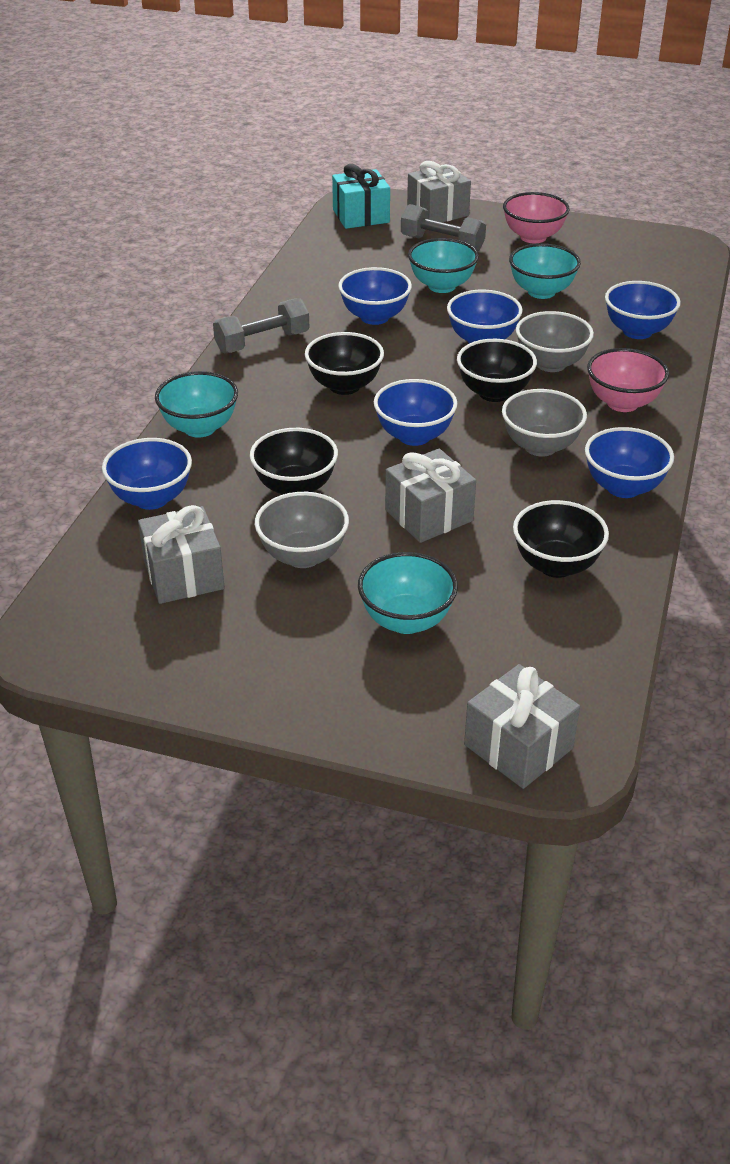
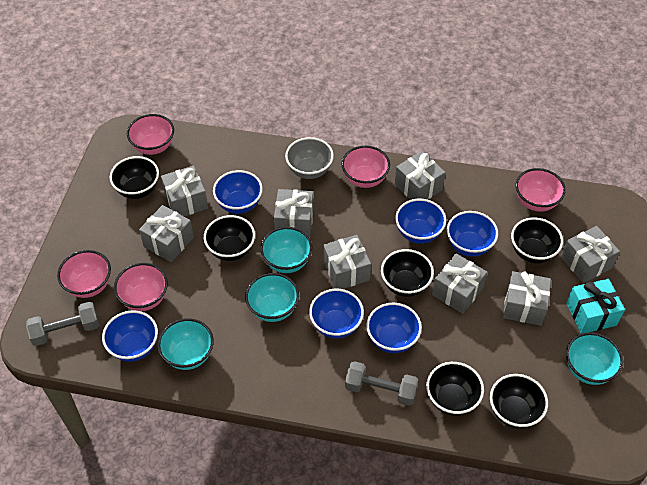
black bowl: [250,428,338,495] [305,332,384,395] [457,339,537,402] [513,500,609,578] = 4 -> [110,156,159,199] [204,215,255,261] [381,249,434,297] [426,362,484,416] [490,374,548,429] [511,217,563,263] = 6
grey bowl: [255,492,349,568] [502,389,587,457] [516,311,594,372] = 3 -> [285,137,334,179] = 1
grey gift: [138,505,225,604] [385,449,476,543] [407,161,471,222] [464,664,580,789] = 4 -> [139,205,194,262] [161,166,208,216] [274,189,314,237] [323,235,371,289] [395,151,446,200] [432,253,487,314] [503,271,551,326] [561,226,620,283] = 8
pink bowl: [503,192,570,243] [587,348,669,412] = 2 -> [57,250,111,298] [114,263,168,311] [127,114,174,155] [341,146,390,188] [516,168,566,212] = 5

